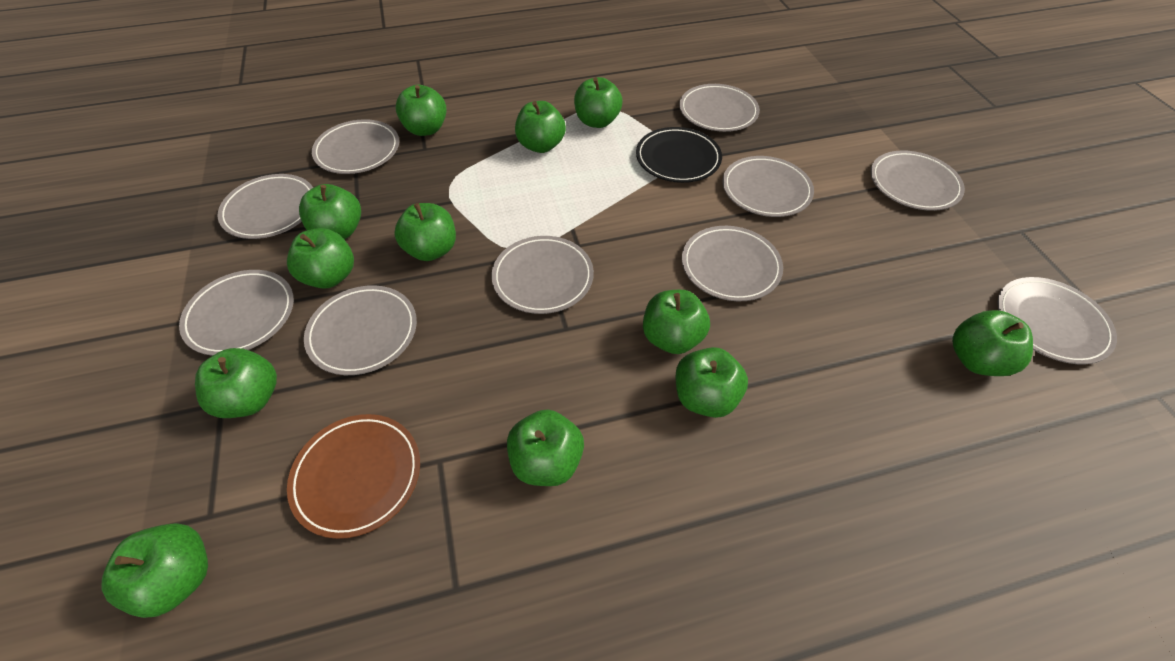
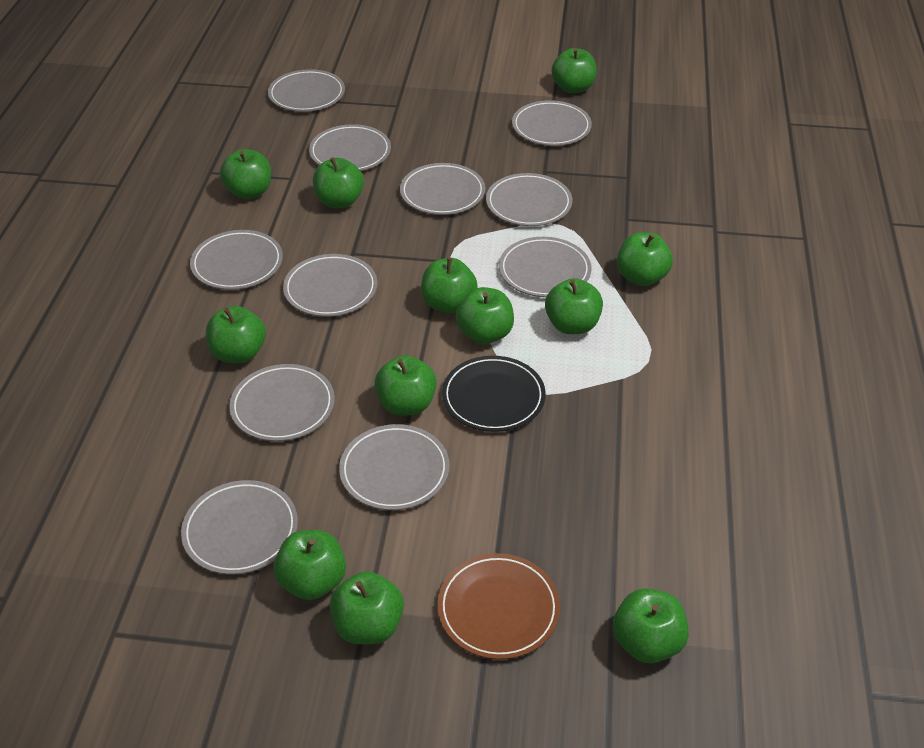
grey plate: [179,270,294,356] [218,174,313,239] [304,285,417,375] [312,119,399,174] [491,236,594,314] [679,84,760,132] [682,226,783,301] [723,156,814,217] [870,151,965,211] [997,277,1117,365] = 10 -> [181,480,298,575] [190,230,283,290] [229,364,335,441] [268,69,345,112] [283,254,377,317] [309,124,391,171] [339,424,450,510] [400,163,485,215] [486,173,572,226] [499,237,591,297] [512,100,592,146] = 11

